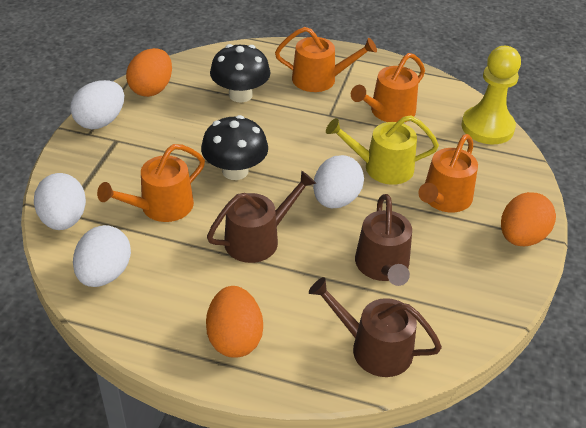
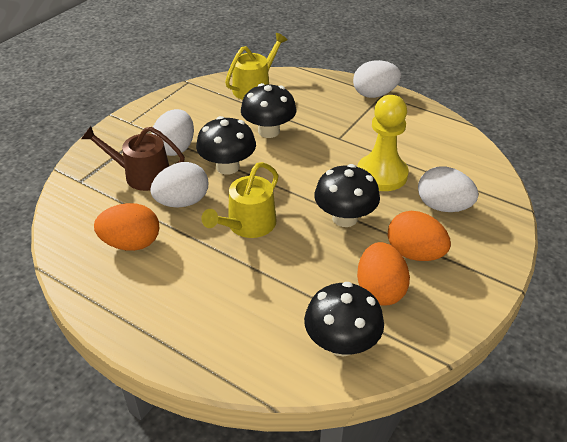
black mushroom: [201,115,268,180] [210,44,271,102] = 2 -> [196,116,256,175] [241,83,296,138] [304,282,384,356] [314,164,380,227] = 4
brown watering can: [207,171,316,263] [309,277,442,377] [355,194,412,286] = 3 -> [81,126,185,191] = 1
orange watering can: [97,144,205,222] [275,27,377,92] [351,53,425,122] [418,134,478,212] = 4 -> none = 0
yellow watering can: [326,115,439,185] = 1 -> [201,162,278,238] [225,33,288,100] = 2

